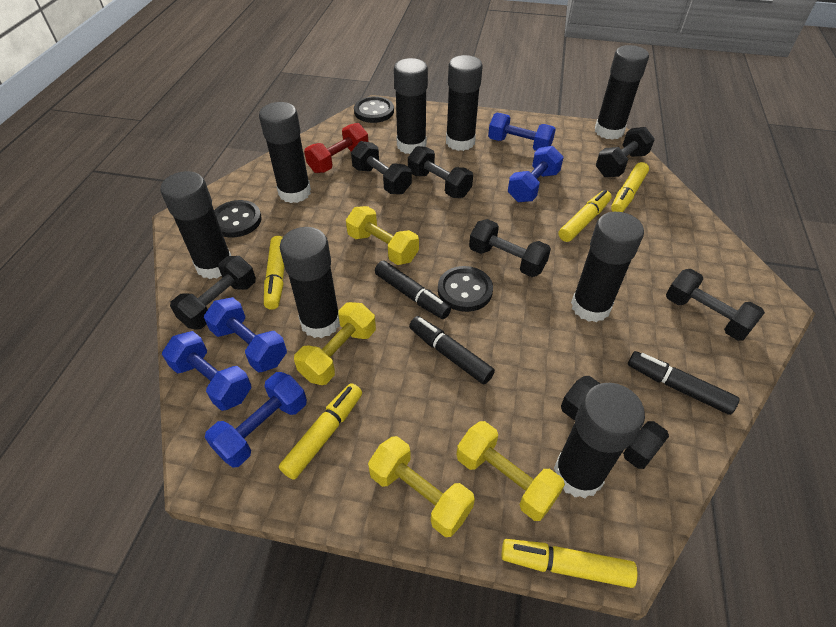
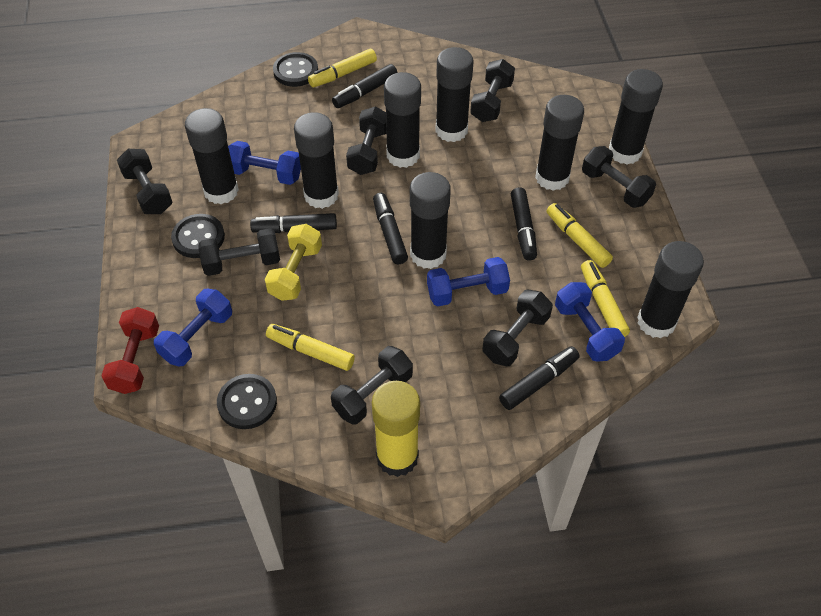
black marker: [375,261,451,319] [409,316,495,384] [628,351,740,415] = 3 -> [250,213,337,233] [332,64,397,108] [373,193,408,264] [499,346,580,410] [511,187,537,261] = 5
blue dumbbell: [162,331,251,411] [204,297,287,373] [205,372,307,468] [488,113,556,151] [508,146,564,202] = 5 -> [154,289,232,367] [228,141,301,185] [427,257,510,306] [555,282,625,362] = 4
yellow dumbbell: [294,302,376,385] [346,206,419,265] [368,436,475,537] [456,421,565,521] = 4 -> [265,224,322,301] = 1
yellow glue stick: none = 0 -> [372,381,420,477] = 1
yellow marker: [264,236,284,310] [279,383,362,480] [501,539,637,588] [559,190,612,242] [611,162,649,212] = 5 -> [266,324,355,371] [308,49,377,87] [547,203,613,268] [581,260,630,337] = 4

